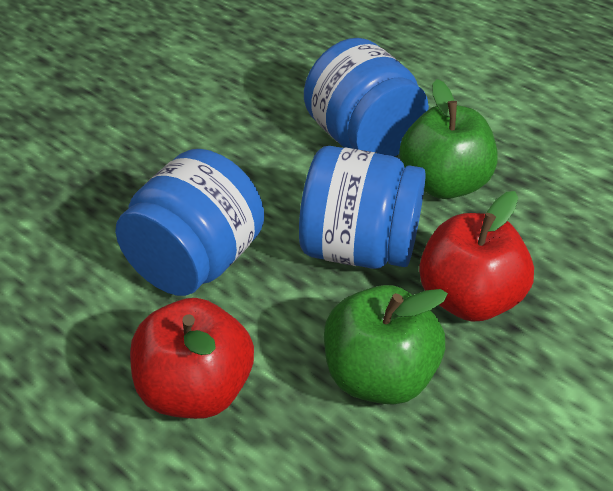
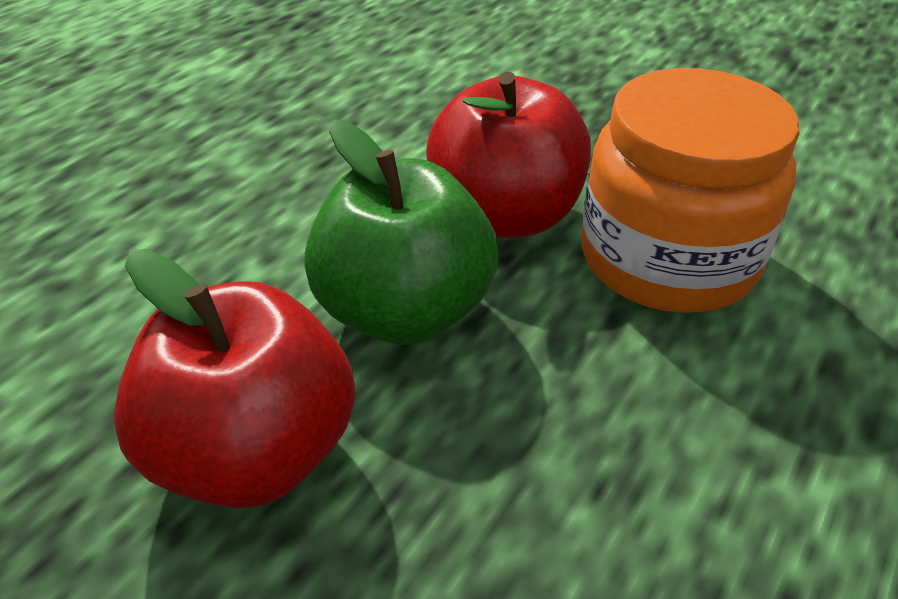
blue jar: [115,149,264,296] [299,146,426,269] [304,38,429,156] = 3 -> none = 0
green apple: [324,285,448,405] [399,79,498,199] = 2 -> [304,120,499,345] = 1
orange jar: none = 0 -> [581,68,799,313] = 1

